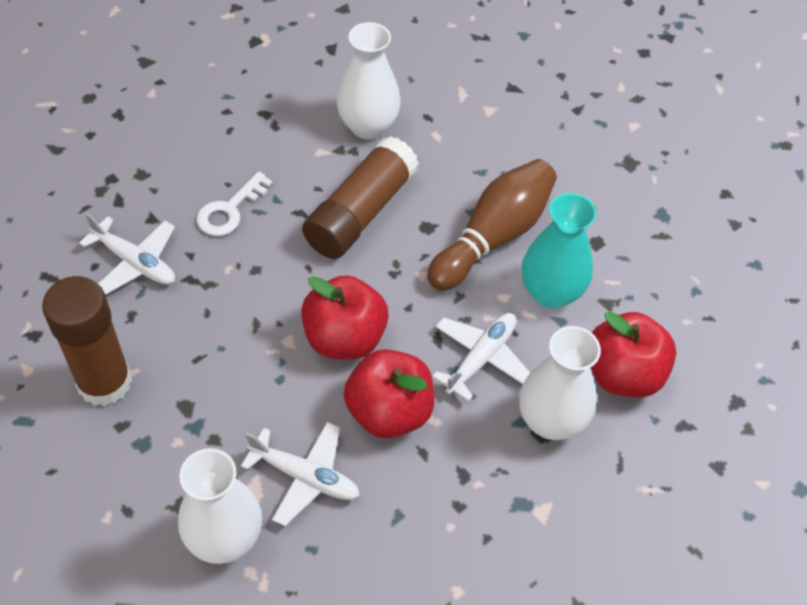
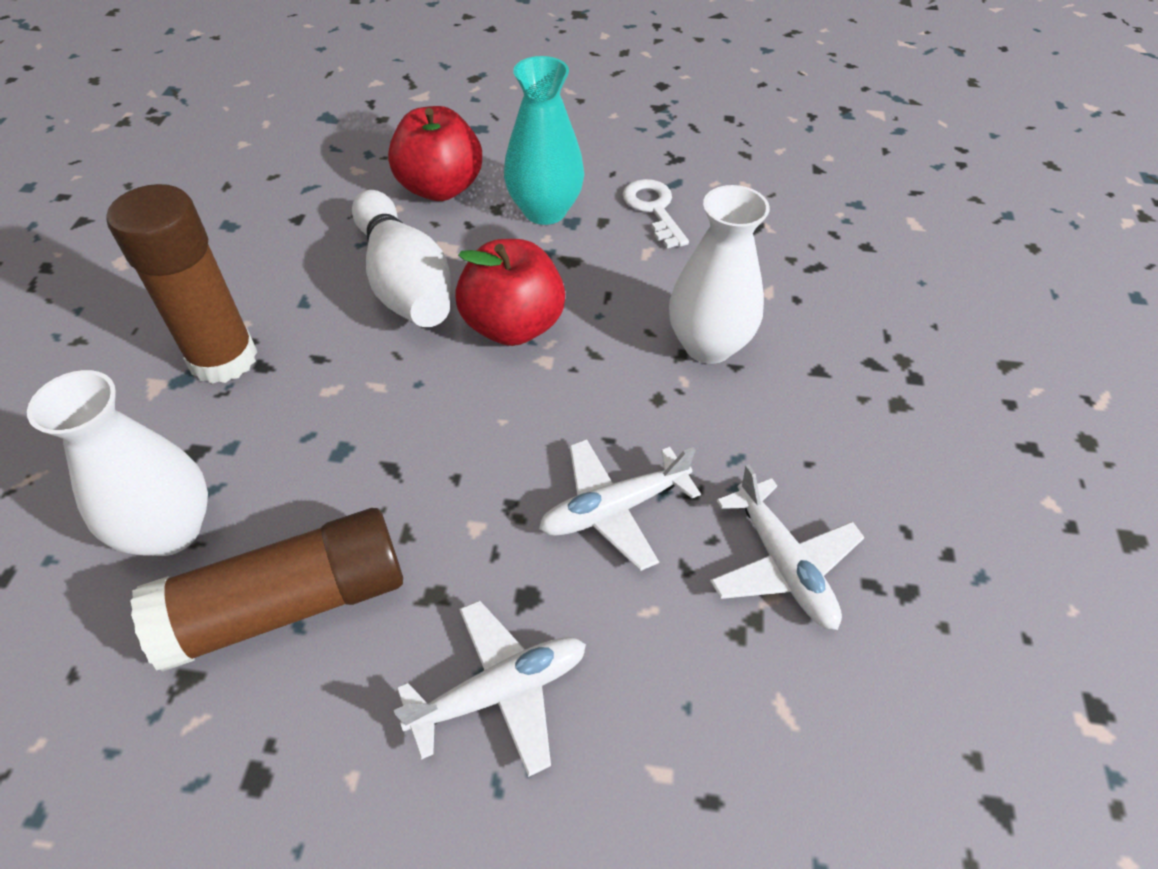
brown bowling pin: [427,159,557,291] = 1 -> none = 0
red apple: [301,275,389,360] [344,349,435,439] [591,312,676,397] = 3 -> [388,106,482,201] [455,239,565,346] = 2
white bowling pin: none = 0 -> [352,190,451,327] = 1
white vase: [178,448,262,564] [337,22,401,140] [519,326,601,440] = 3 -> [27,370,208,556] [669,185,770,364] = 2

